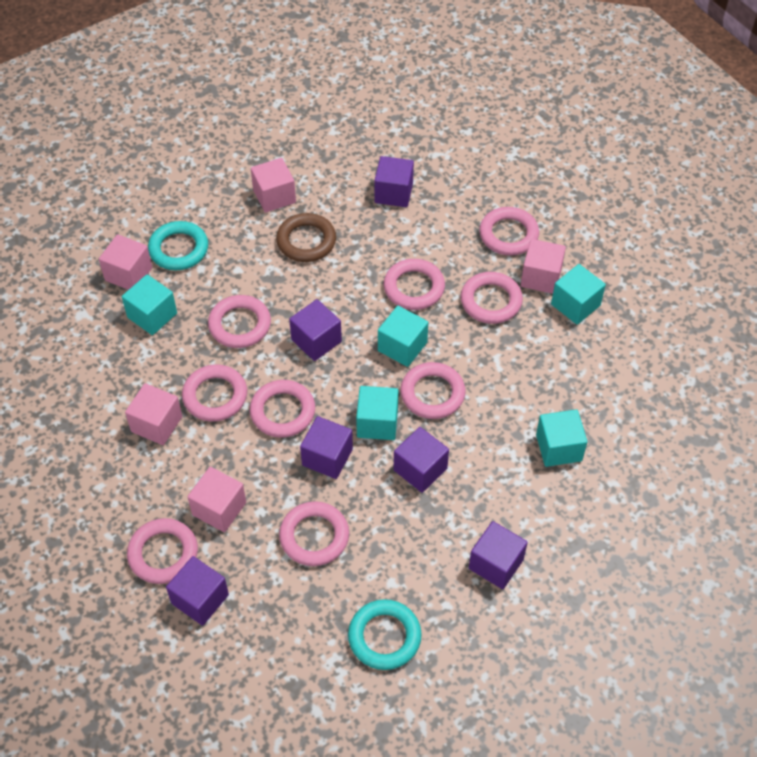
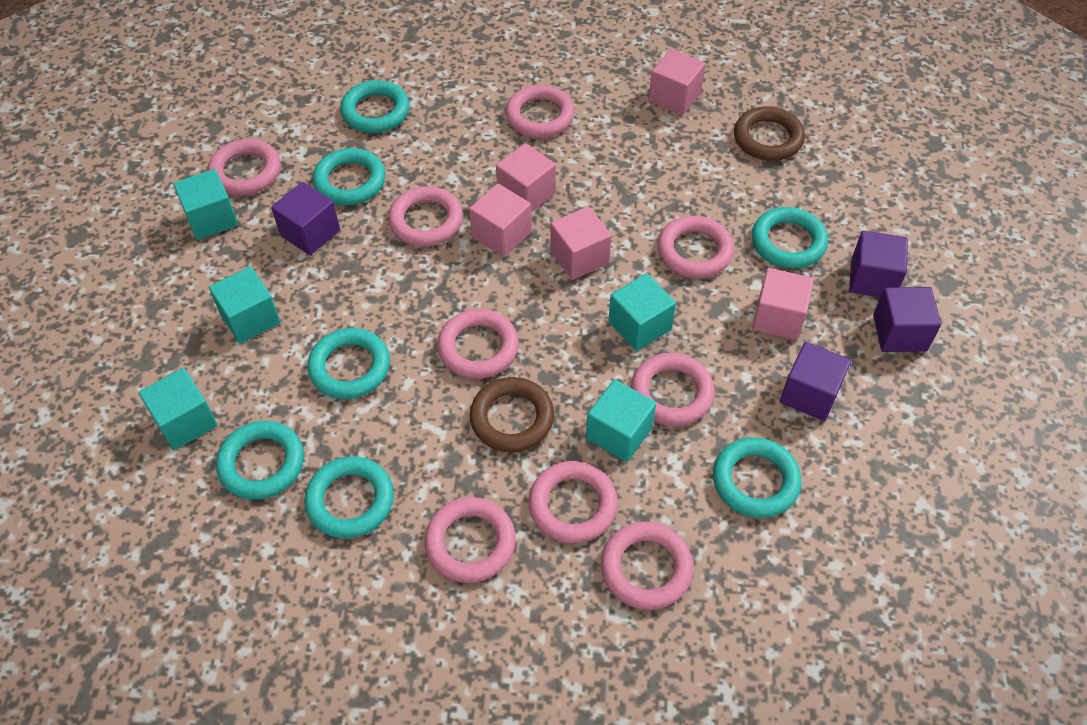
brown ring: [276,213,336,262] = 1 -> [469,377,554,452] [734,106,805,161] = 2
purple cube: [166,556,229,626] [289,299,342,361] [300,416,353,479] [374,156,414,207] [394,427,449,493] [469,521,528,589] = 6 -> [271,182,340,255] [780,342,851,421] [849,231,908,297] [873,287,941,352] = 4
turquoise ring: [148,221,208,270] [348,599,422,670] = 2 -> [216,421,304,500] [304,456,394,539] [308,328,390,399] [313,148,385,205] [340,80,410,133] [713,437,802,518] [752,207,828,269] = 7

